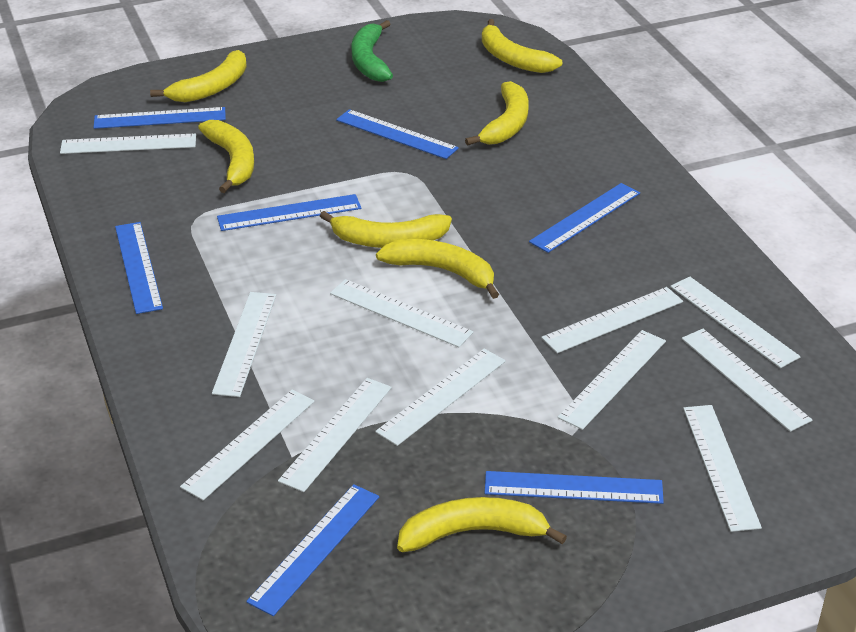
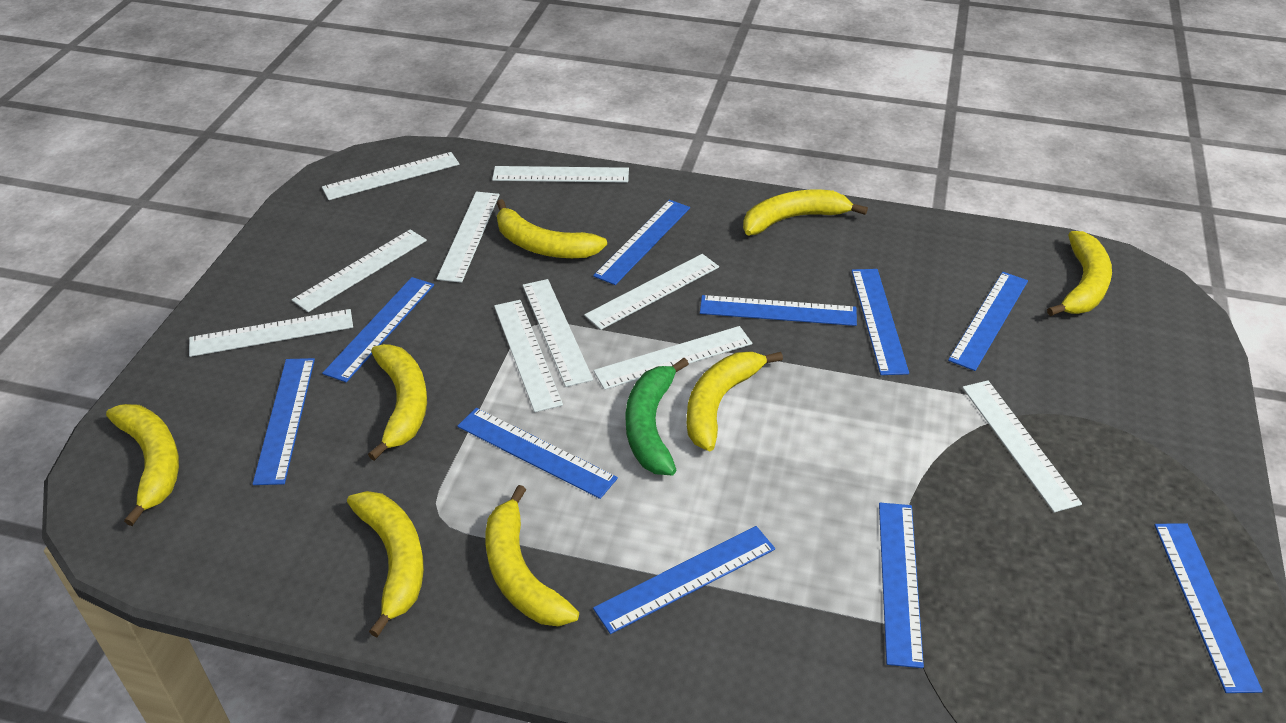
blue ruler: [94,107,226,129] [115,222,163,314] [217,194,361,231] [246,484,379,616] [336,109,459,159] [484,471,664,504] [529,183,640,253] = 7 -> [253,358,315,485] [322,277,434,382] [458,408,618,499] [593,200,690,285] [593,526,775,634] [700,295,857,326] [851,269,909,375] [879,503,924,668] [948,272,1028,371] [1154,523,1263,693] = 10
white ruler: [60,134,196,154] [180,390,315,500] [212,292,276,397] [278,378,392,492] [330,279,474,347] [375,349,506,446] [541,287,683,353] [558,330,666,430] [670,277,800,368] [682,329,812,432] [683,405,762,532] = 11 -> [189,309,353,357] [292,230,427,312] [322,152,459,200] [437,192,499,283] [492,166,629,183] [494,300,563,412] [523,279,593,387] [584,254,719,330] [593,326,752,390] [962,380,1082,513] = 10
yellow banana: [150,50,247,102] [198,120,254,193] [320,211,452,248] [376,239,499,299] [397,497,567,552] [465,81,529,146] [482,19,562,73] = 7 -> [106,404,179,526] [347,491,424,637] [368,344,427,461] [486,485,579,626] [497,199,607,258] [687,352,783,451] [743,190,868,235] [1047,231,1112,316] = 8

